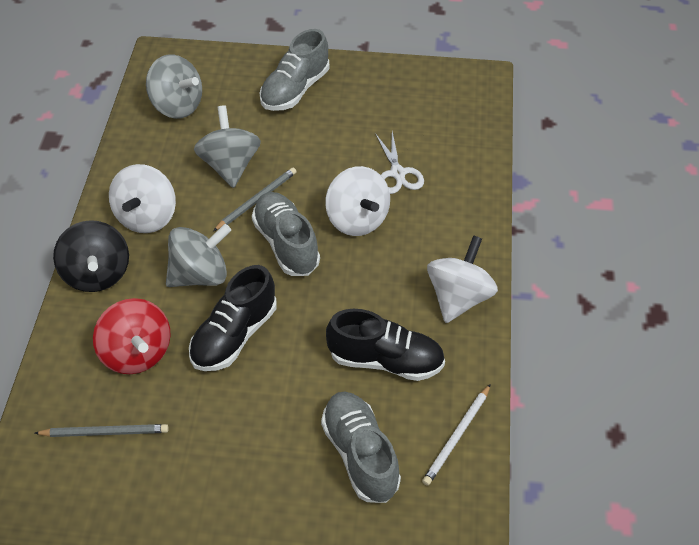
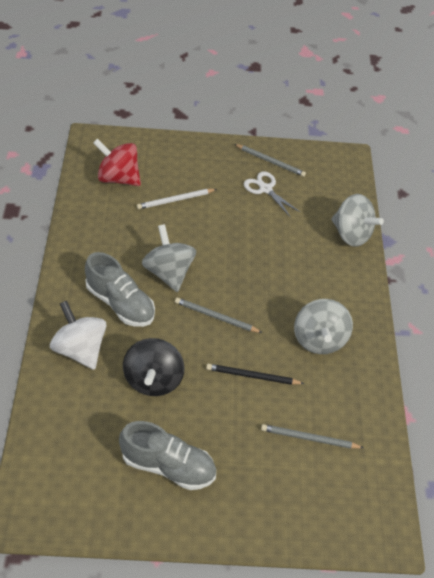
black pencil: none = 0 -> [206,364,304,385] = 1
black shoe: [189,265,277,371] [326,309,445,381] = 2 -> none = 0
grey pencil: [34,424,169,437] [213,168,297,231] = 2 -> [175,298,262,333] [234,144,306,177] [261,424,364,449] = 3
grey shoe: [252,192,320,276] [260,29,330,111] [321,392,401,503] = 3 -> [85,252,155,327] [119,421,216,490] = 2
white spinning top: [109,164,176,233] [325,166,390,236] [427,235,498,323] = 3 -> [50,301,106,370] = 1

